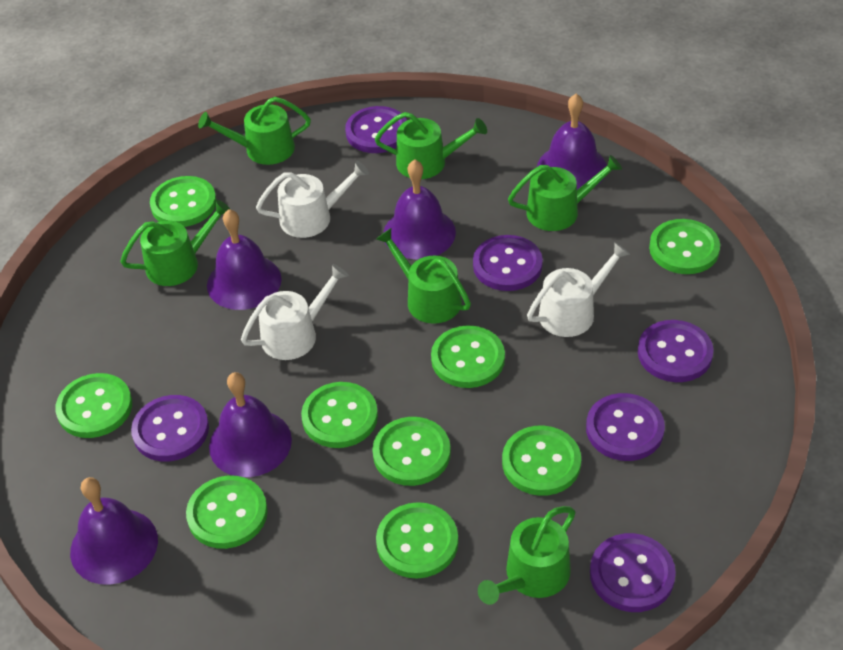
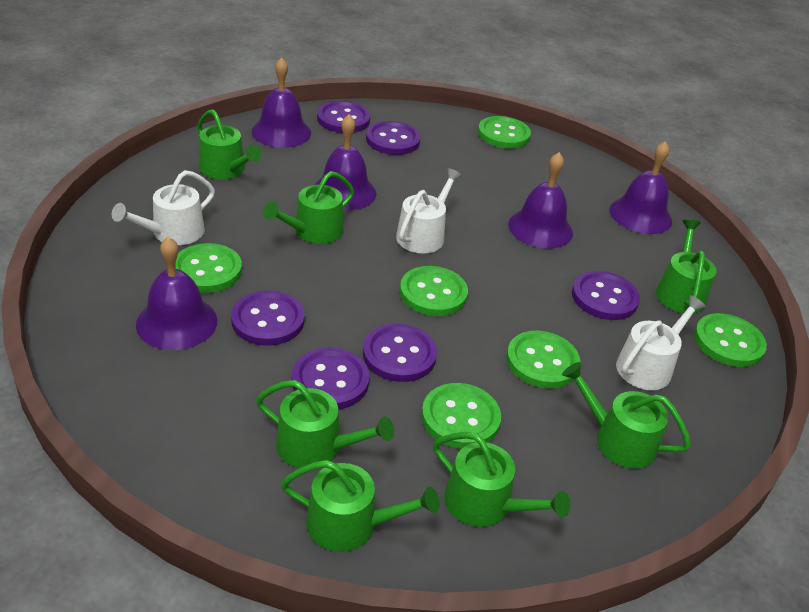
green button: [55,373,132,438] [150,176,217,227] [186,476,268,549] [301,382,378,448] [372,417,451,486] [376,502,458,578] [431,326,505,388] [502,426,581,496] [649,219,720,274] = 9 -> [175,243,242,293] [400,266,468,316] [421,383,501,449] [478,116,531,149] [506,331,580,389] [694,313,767,367] = 6
green watering can: [120,200,231,286] [198,97,311,165] [375,112,487,179] [376,228,471,324] [478,506,575,605] [508,155,622,231] = 6 -> [197,110,262,180] [256,380,394,468] [263,171,354,244] [281,460,440,552] [433,432,571,527] [562,362,691,469] [656,219,716,314] = 7

